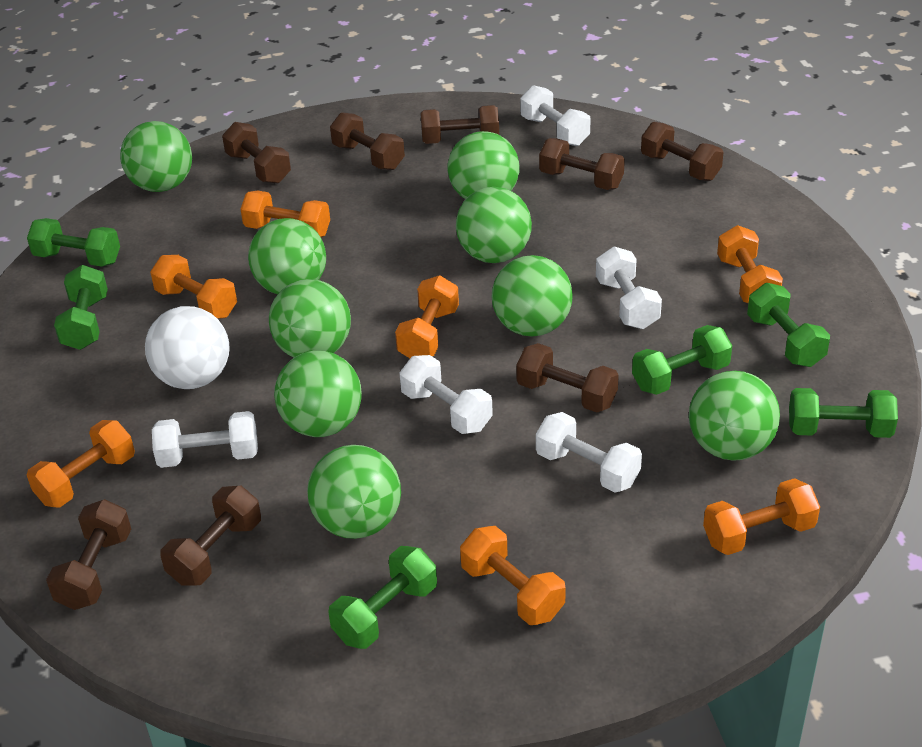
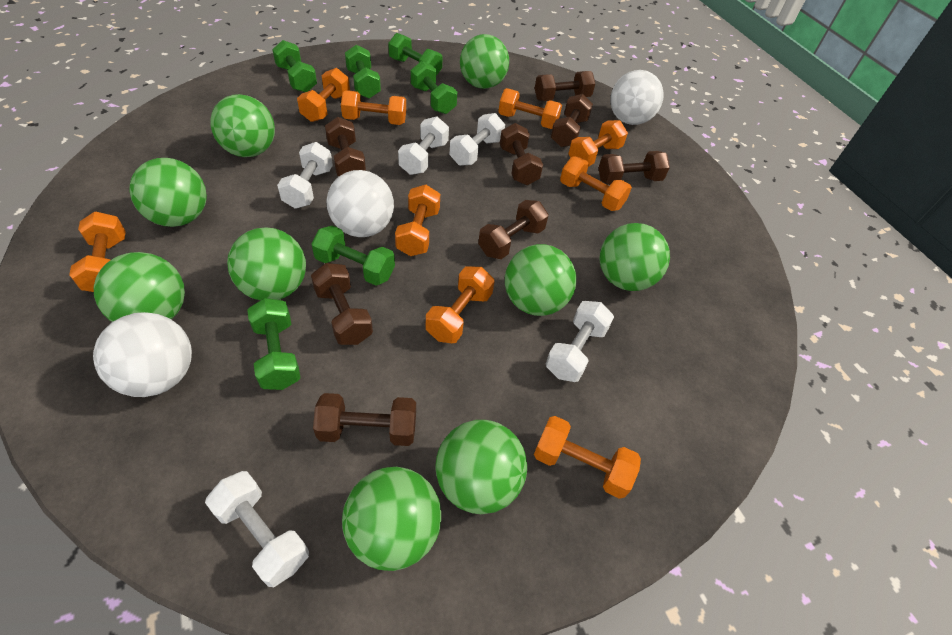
orange dumbbell: [27,420,135,507] [150,255,237,319] [240,190,330,237] [395,275,459,358] [460,526,566,625] [703,478,820,555] [717,225,783,304] = 7 -> [69,212,126,292] [297,68,350,122] [341,91,406,125] [395,185,440,256] [426,266,494,343] [498,88,562,129] [534,416,641,499] [560,156,632,211] [568,120,628,167] = 9
white ball: [145,306,230,389] = 1 -> [93,312,192,397] [327,170,394,237] [610,70,664,125] = 3

